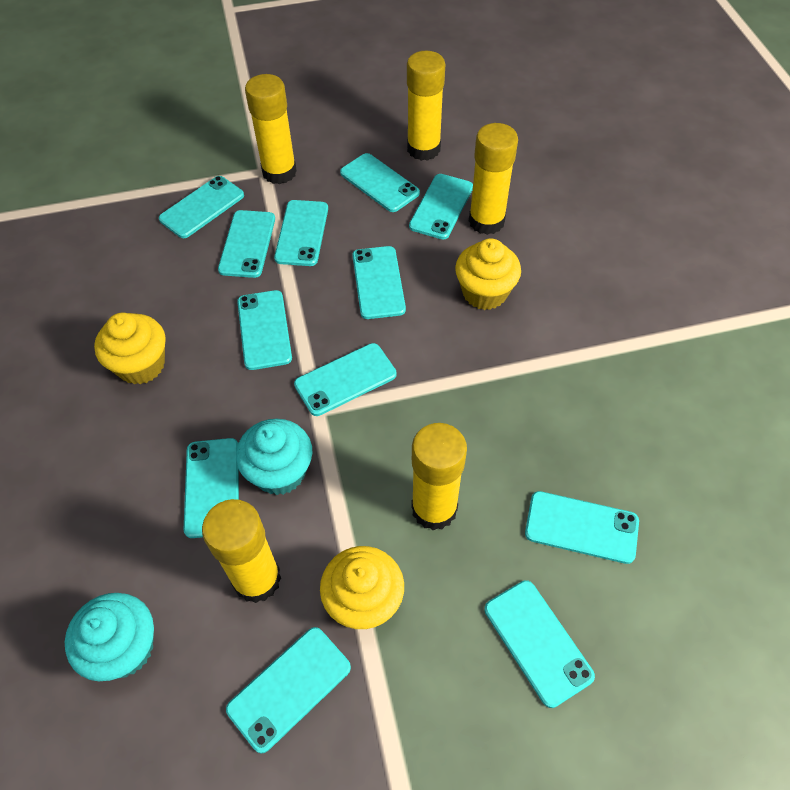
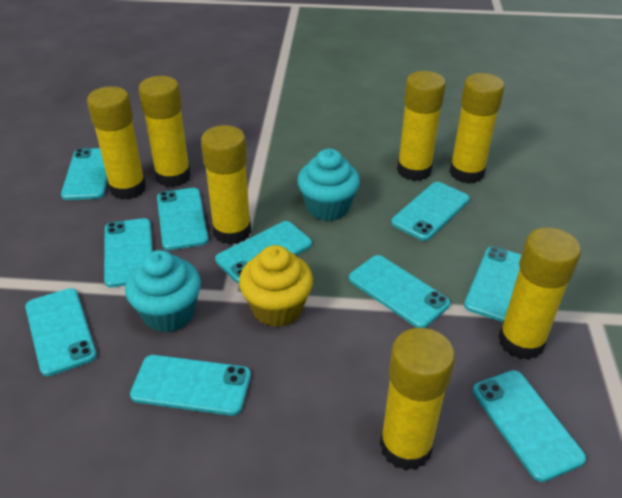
turquoise phone: [159,176,244,238] [183,438,239,538] [218,210,275,278] [226,627,351,754] [237,290,292,370] [274,200,328,266] [294,343,397,416] [340,153,420,212] [353,246,406,319] [409,174,473,239] [484,580,595,708] [525,491,639,564] = 12 -> [25,288,97,376] [61,148,108,200] [104,218,153,287] [130,355,251,416] [157,188,209,250] [215,221,312,283] [349,255,450,328] [391,182,470,241] [464,247,521,322] [473,370,586,482] = 10
yellow cupcake: [94,312,165,384] [320,546,404,629] [455,238,521,310] = 3 -> [239,245,313,327] = 1
yellow glue stick: [202,499,281,603] [245,74,297,184] [407,51,445,161] [411,423,467,531] [469,123,518,235] = 5 -> [87,86,146,200] [138,76,191,187] [201,125,251,245] [380,328,455,471] [397,71,446,181] [449,73,505,184] [498,227,581,360] = 7

